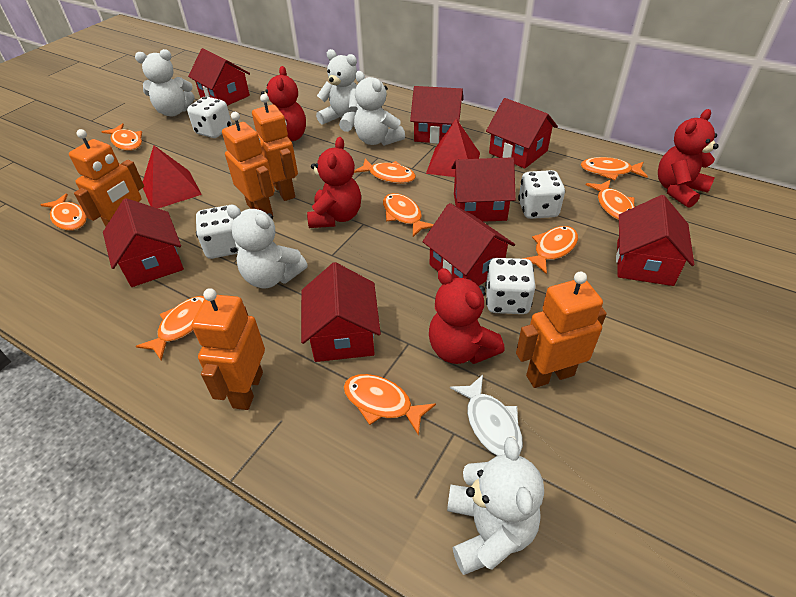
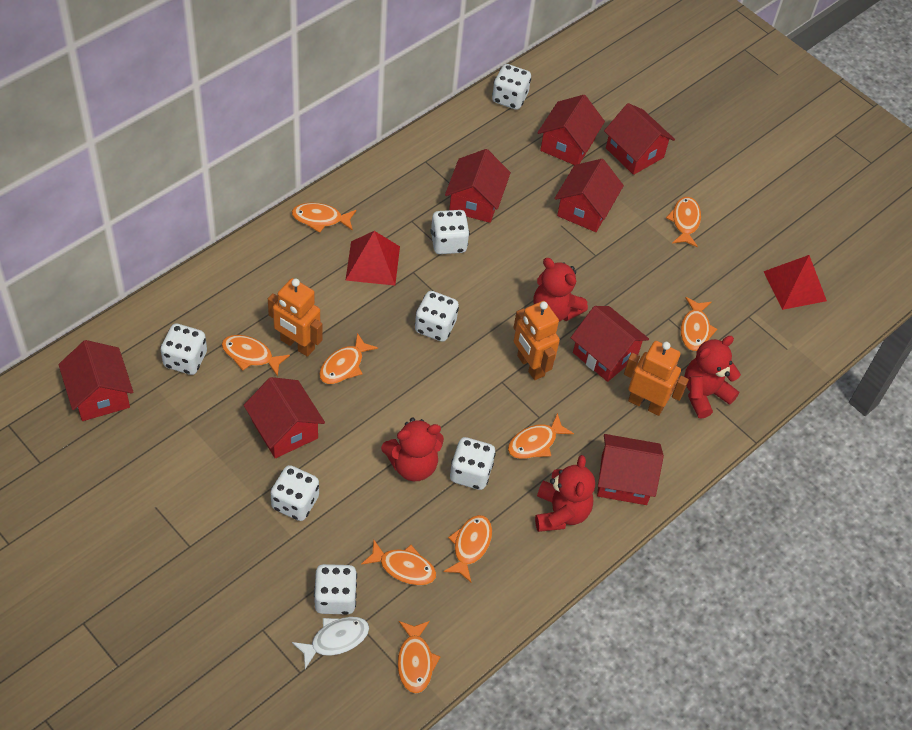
orange robot: [69,129,144,227] [192,288,265,410] [222,112,275,216] [252,94,298,201] [516,272,607,388] = 5 -> [268,278,323,357] [513,301,560,380] [624,341,689,416] = 3
white dice: [187,96,232,138] [196,205,239,259] [485,258,535,314] [518,170,565,219] = 4 -> [161,324,207,375] [271,465,319,521] [314,564,357,615] [415,291,459,342] [431,210,470,254] [450,437,496,490] [492,64,531,110] = 7
white teddy bear: [135,49,194,116] [226,204,308,288] [316,49,358,132] [354,71,405,146] [447,437,544,575] = 5 -> none = 0

